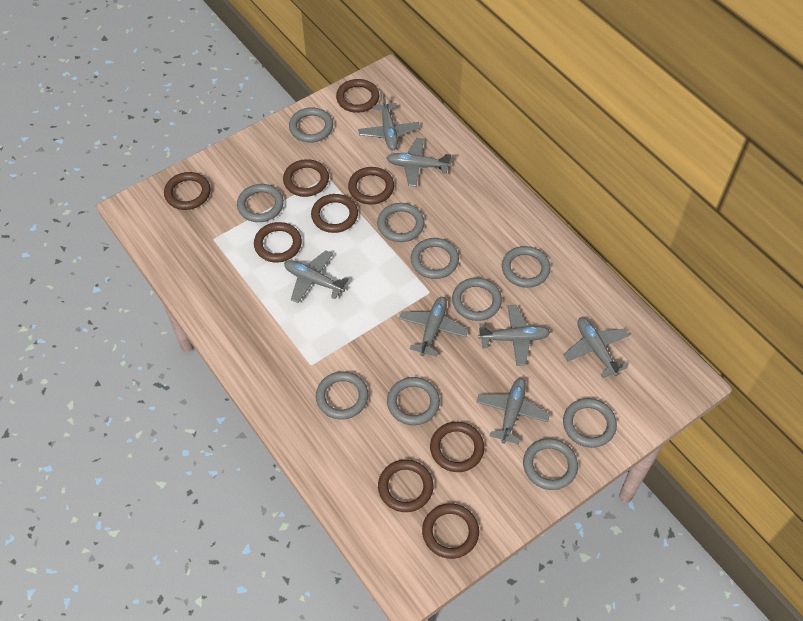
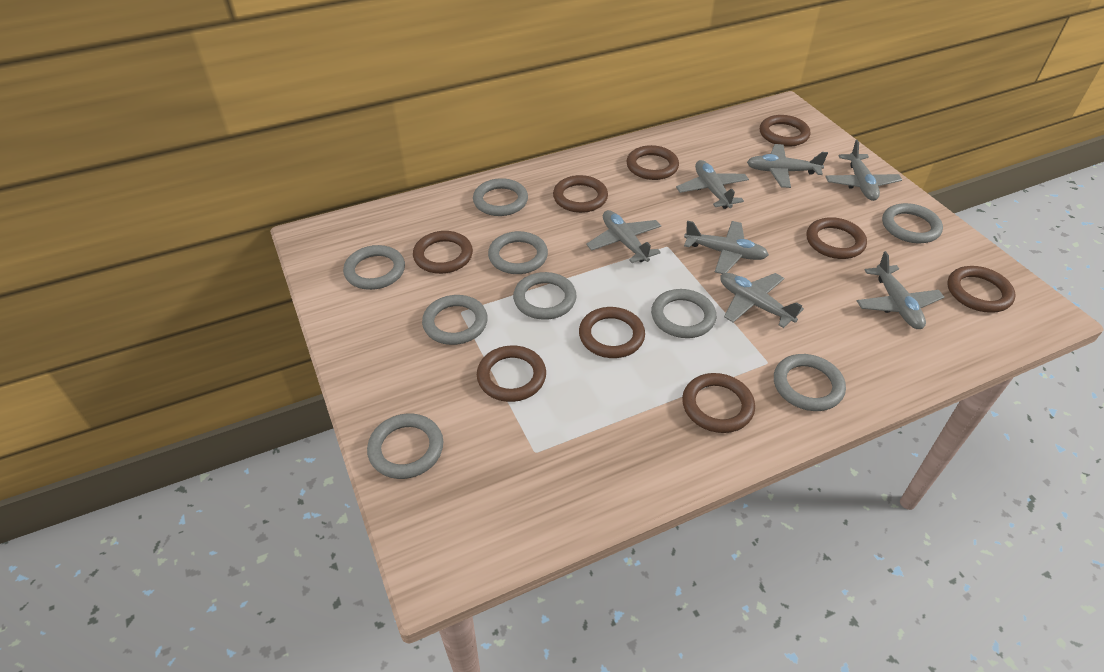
grey ring: [237,184,284,222] [289,108,333,142] [316,371,368,420] [377,203,425,242] [387,377,440,425] [411,238,459,279] [452,278,502,321] [502,246,551,288] [523,438,578,490] [563,398,617,448] = 10 -> [343,245,405,290] [367,414,443,479] [422,295,488,345] [473,178,528,216] [488,231,548,274] [513,272,577,320] [651,289,717,338] [774,354,846,411] [882,203,943,244] = 9

